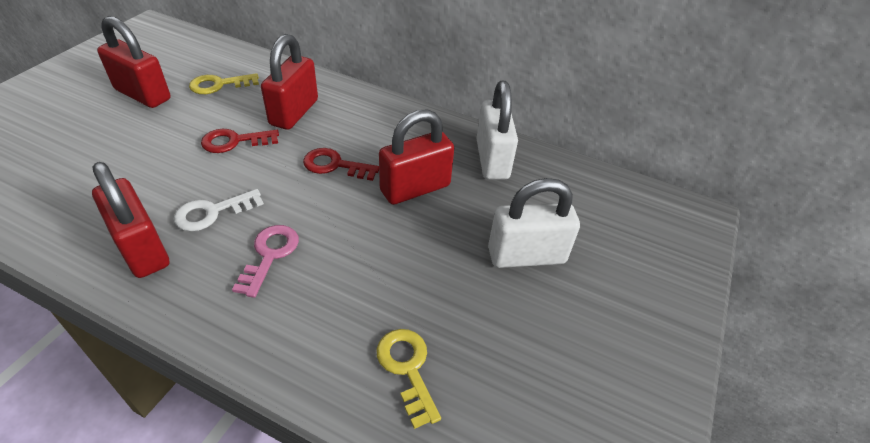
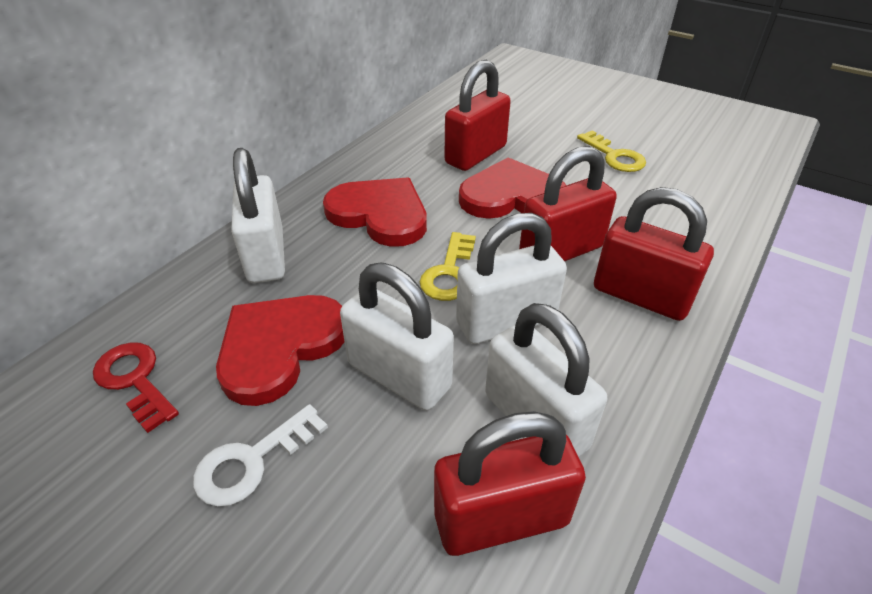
pink key: [232,225,299,298] = 1 -> none = 0
red heart: none = 0 -> [216,295,345,406] [323,177,427,247] [459,158,566,219] = 3
red key: [201,129,279,153] [303,148,379,181] = 2 -> [93,342,179,433] = 1
white padlock: [477,81,518,180] [488,178,580,268] = 2 -> [231,148,285,283] [340,262,454,410] [456,213,567,344] [485,303,607,457] = 4

